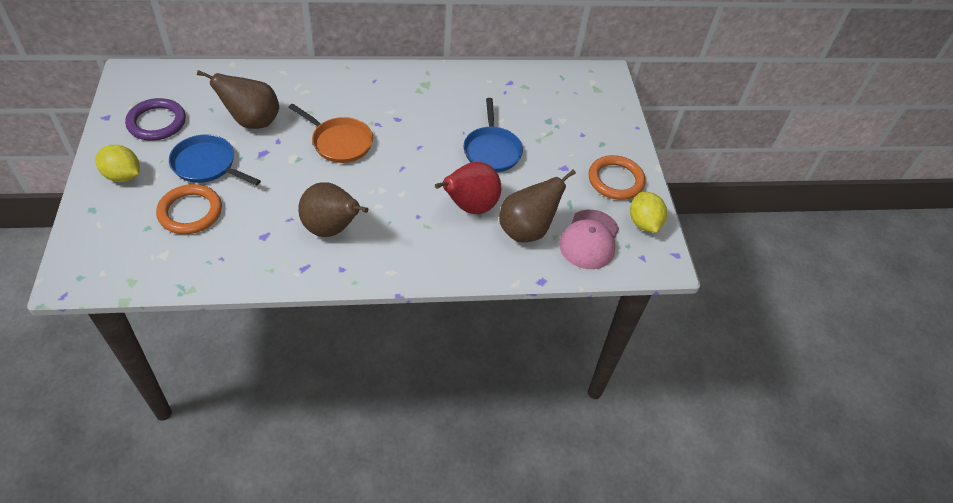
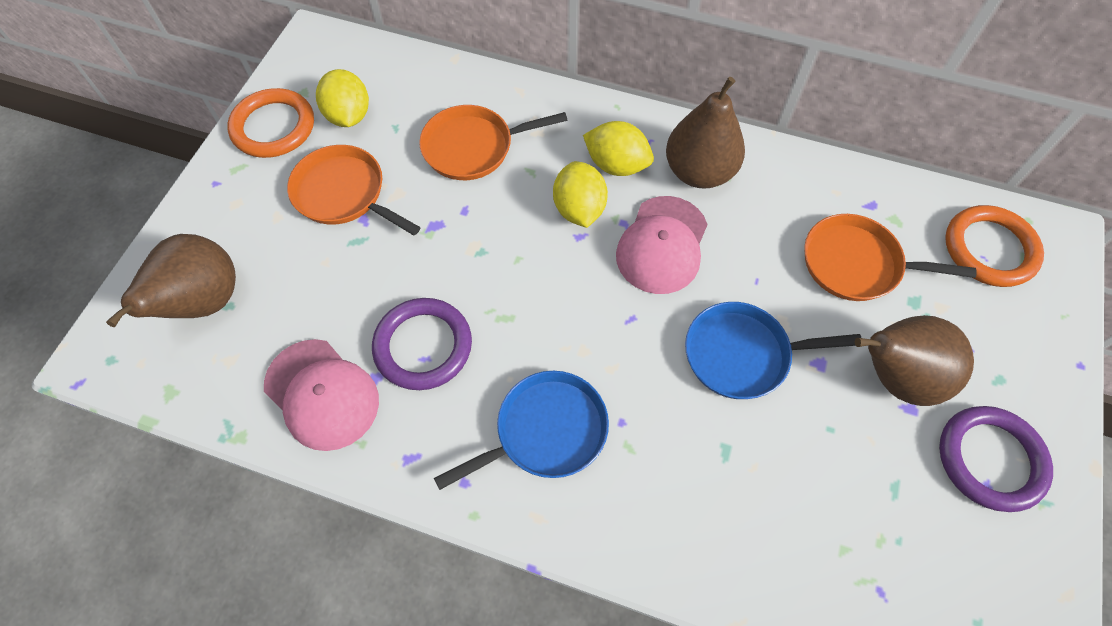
orange pan: [288,104,373,163] = 1 -> [287,145,421,235] [419,105,568,180] [804,214,977,301] = 3
pink cap: [559,210,619,269] = 1 -> [264,339,379,451] [616,196,708,294] = 2
purple ring: [125,98,186,141] = 1 -> [372,298,472,390] [939,406,1053,512] = 2
red pear: [435,162,501,214] = 1 -> none = 0
yellow lemon: [95,145,140,182] [630,192,667,233] = 2 -> [316,69,369,127] [553,161,608,228] [583,121,654,176] = 3

